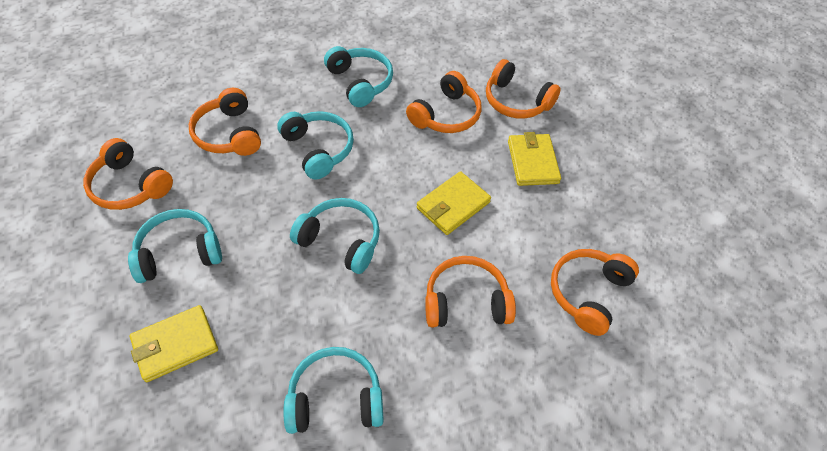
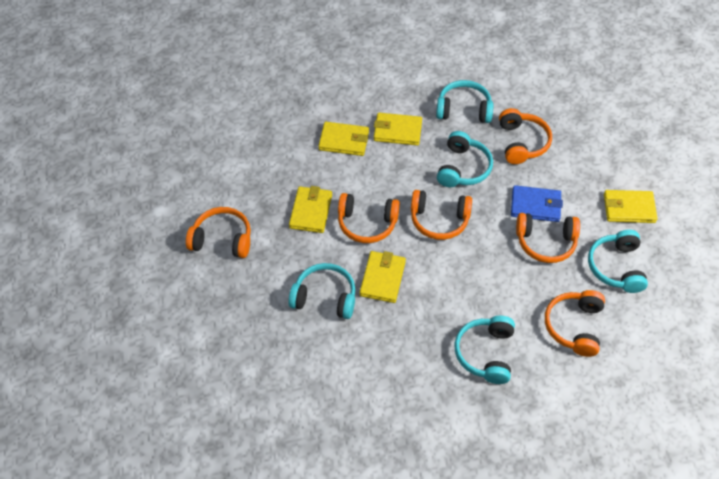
blue wallet: none = 0 -> [511,185,563,222] = 1
yellow wallet: [130,305,218,382] [416,171,491,235] [508,132,561,186] = 3 -> [289,186,332,233] [318,122,369,156] [360,251,406,303] [374,113,422,146] [604,190,657,223] = 5

